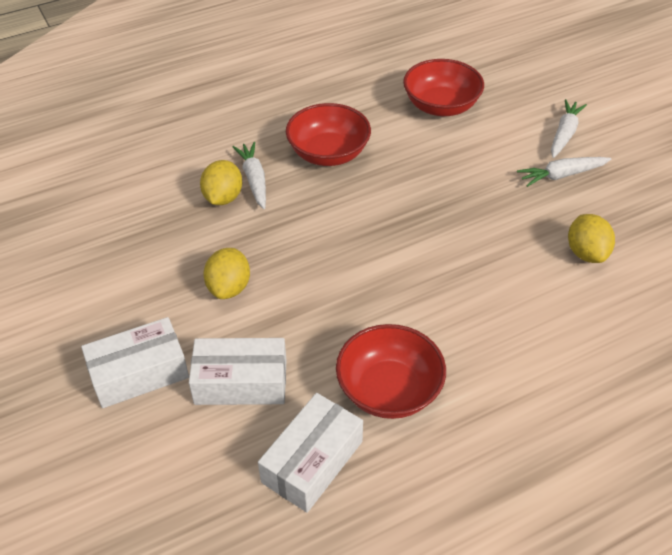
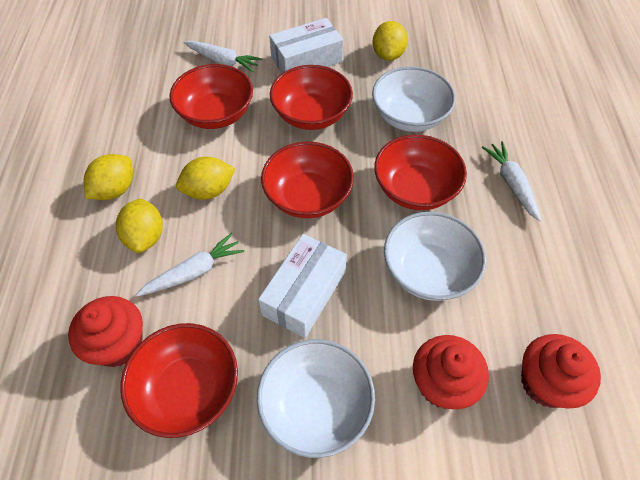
red bowl: [286,103,371,166] [336,324,446,419] [403,59,484,116] = 3 -> [120,323,238,438] [170,64,253,129] [261,142,354,218] [270,65,353,130] [374,135,467,210] = 5
red cupcake: none = 0 -> [68,296,143,367] [413,335,489,409] [521,334,601,409] = 3
white bowl: none = 0 -> [257,339,375,458] [372,66,456,132] [384,212,486,301] = 3
white box: [81,317,189,408] [189,338,287,405] [258,393,363,513] = 3 -> [258,234,347,338] [269,18,343,73] = 2
yellow lemon: [200,160,242,205] [203,248,250,299] [568,214,615,263] = 3 -> [84,154,133,200] [116,198,163,253] [176,157,235,200] [373,21,408,61] = 4

